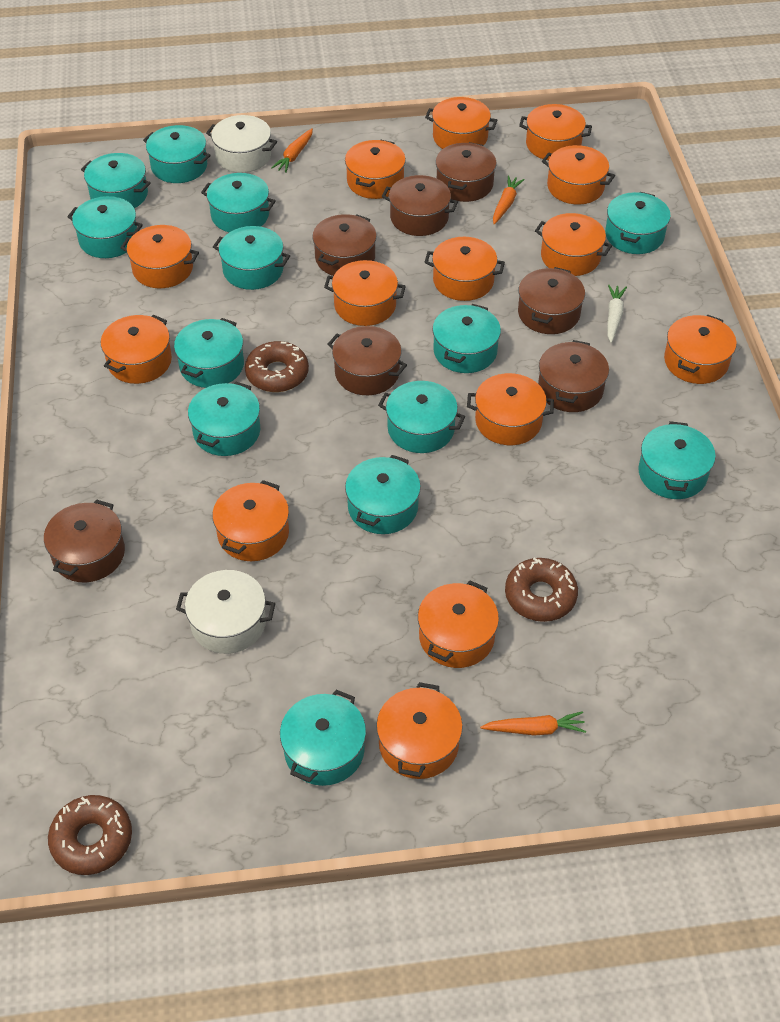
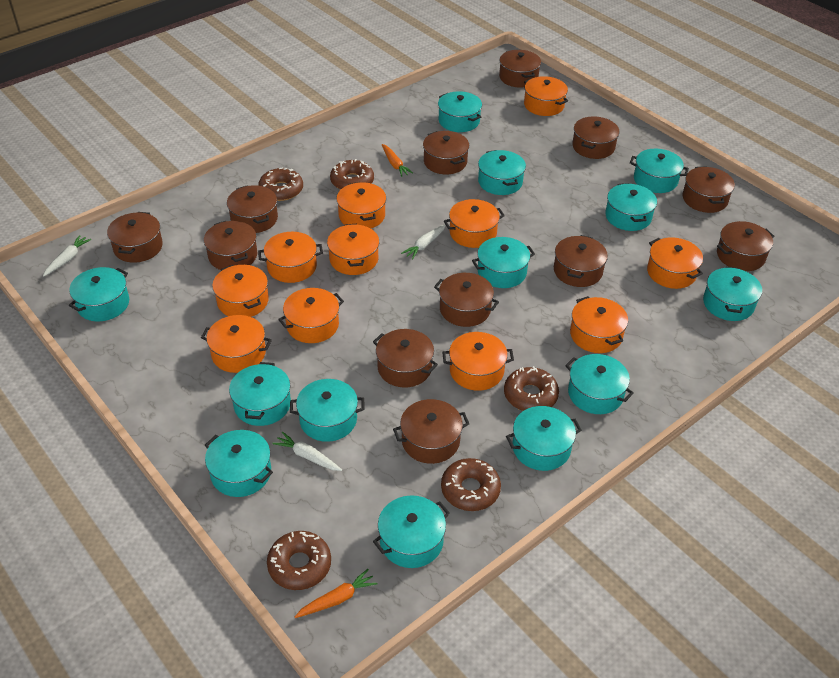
brown donut: [48,795,132,875] [245,341,309,392] [505,557,578,622] = 3 -> [258,168,303,201] [267,531,331,590] [330,159,374,190] [441,458,501,511] [504,366,559,411] = 5
brown pot: [44,499,125,582] [312,214,377,276] [327,326,407,395] [382,175,458,236] [436,142,496,202] [518,267,585,334] [538,340,609,412] = 7 -> [107,212,163,263] [204,221,257,270] [227,185,278,233] [373,329,438,388] [393,399,469,464] [423,131,469,174] [434,273,499,327] [499,50,541,88] [554,235,608,287] [572,117,619,159] [683,166,735,213] [717,221,774,271] = 12
orange carrot: [271,128,313,173] [480,711,586,736] [493,176,525,225] = 3 -> [295,569,378,618] [381,144,413,177] = 2
orange pot: [101,315,172,384] [121,225,199,288] [212,480,289,561] [324,260,406,326] [345,140,406,199] [376,682,463,779] [418,581,499,668] [425,97,497,149] [425,237,505,301] [467,373,554,445] [519,104,592,160] [535,213,612,276] [542,145,615,205] [664,315,737,384] = 14 -> [201,315,272,373] [212,265,269,317] [258,232,323,283] [278,288,344,343] [327,224,379,275] [336,182,386,229] [442,332,514,391] [444,199,505,248] [524,76,568,116] [570,296,628,353] [647,237,703,289] = 11
white carrot: [607,285,627,343] = 1 -> [43,235,91,277] [272,432,342,471] [401,224,446,260] = 3
white pot: [176,570,275,654] [206,115,277,173] = 2 -> none = 0

